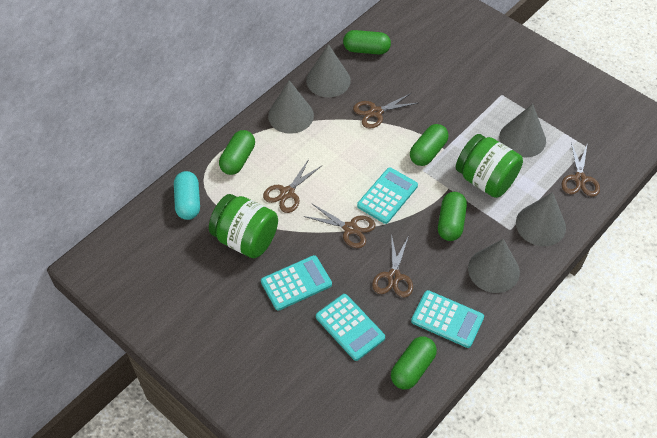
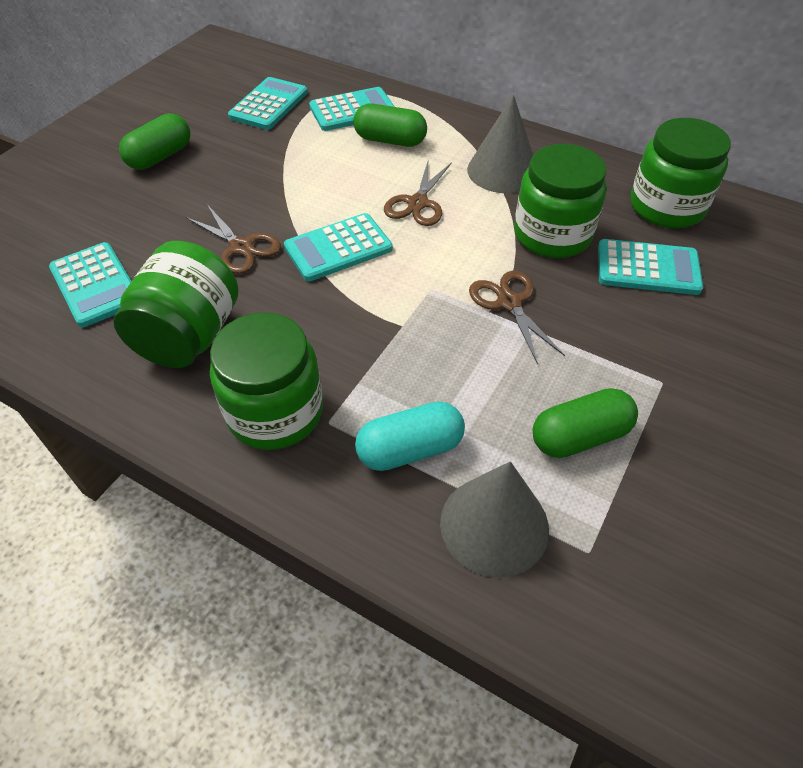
brown scissors: [263,159,321,213] [303,203,375,248] [353,93,418,129] [372,233,413,298] [562,142,600,197] = 5 -> [186,205,281,274] [384,162,452,226] [469,271,565,365] = 3
green capsule: [219,130,255,175] [343,30,391,54] [391,336,437,390] [410,124,448,166] [438,192,467,241] = 5 -> [119,113,190,170] [353,104,427,147] [533,388,638,458] = 3
green jar: [209,194,278,258] [456,134,523,198] = 2 -> [114,241,239,368] [210,312,323,450] [514,144,607,258] [630,118,731,228] = 4
grey cone: [268,80,314,134] [306,44,351,97] [468,239,520,293] [499,104,546,158] [516,192,566,246] = 5 -> [440,461,549,578] [467,95,533,193] = 2
turquoise calculator: [261,255,332,311] [316,294,385,361] [357,167,418,224] [411,290,484,348] = 4 -> [49,242,131,327] [228,77,307,130] [284,213,393,281] [309,87,395,131] [598,239,703,295] = 5

